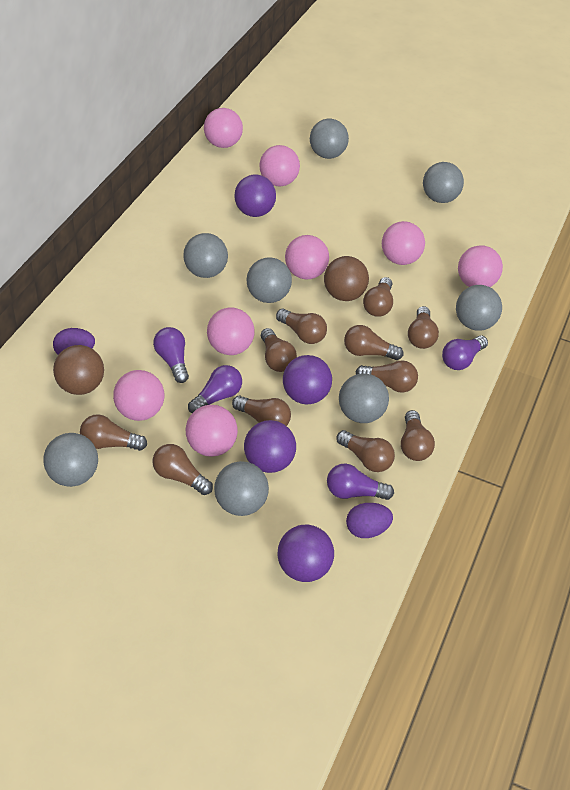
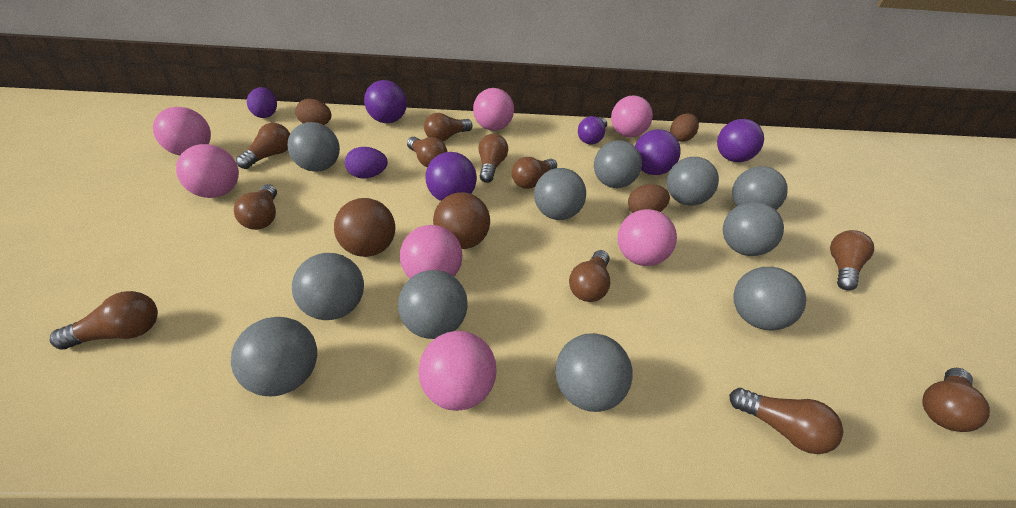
brown egg: none = 0 -> [295,99,331,125] [628,184,670,213] [670,113,699,142] = 3
grey ball: [43,433,98,487] [183,233,228,278] [214,461,269,516] [247,257,292,303] [310,119,349,159] [339,373,389,423] [423,162,464,203] [456,285,502,331] = 8 -> [231,317,317,396] [287,122,340,172] [292,253,364,320] [398,270,468,339] [534,168,586,220] [555,333,633,412] [594,140,642,188] [667,157,719,206] [723,202,784,256] [732,166,788,210] [733,267,806,331] = 11
pink ball: [113,370,164,421] [186,405,238,457] [204,108,243,148] [207,307,255,355] [259,145,300,186] [285,235,329,279] [382,221,425,265] [458,245,503,287] = 8 -> [153,107,211,155] [176,144,239,198] [400,225,463,278] [419,331,497,411] [473,88,514,131] [611,95,653,137] [618,209,677,266] = 7
purple light bulb: [153,327,189,383] [188,365,242,413] [327,464,394,500] [442,336,488,370] = 4 -> [578,116,607,145] = 1

